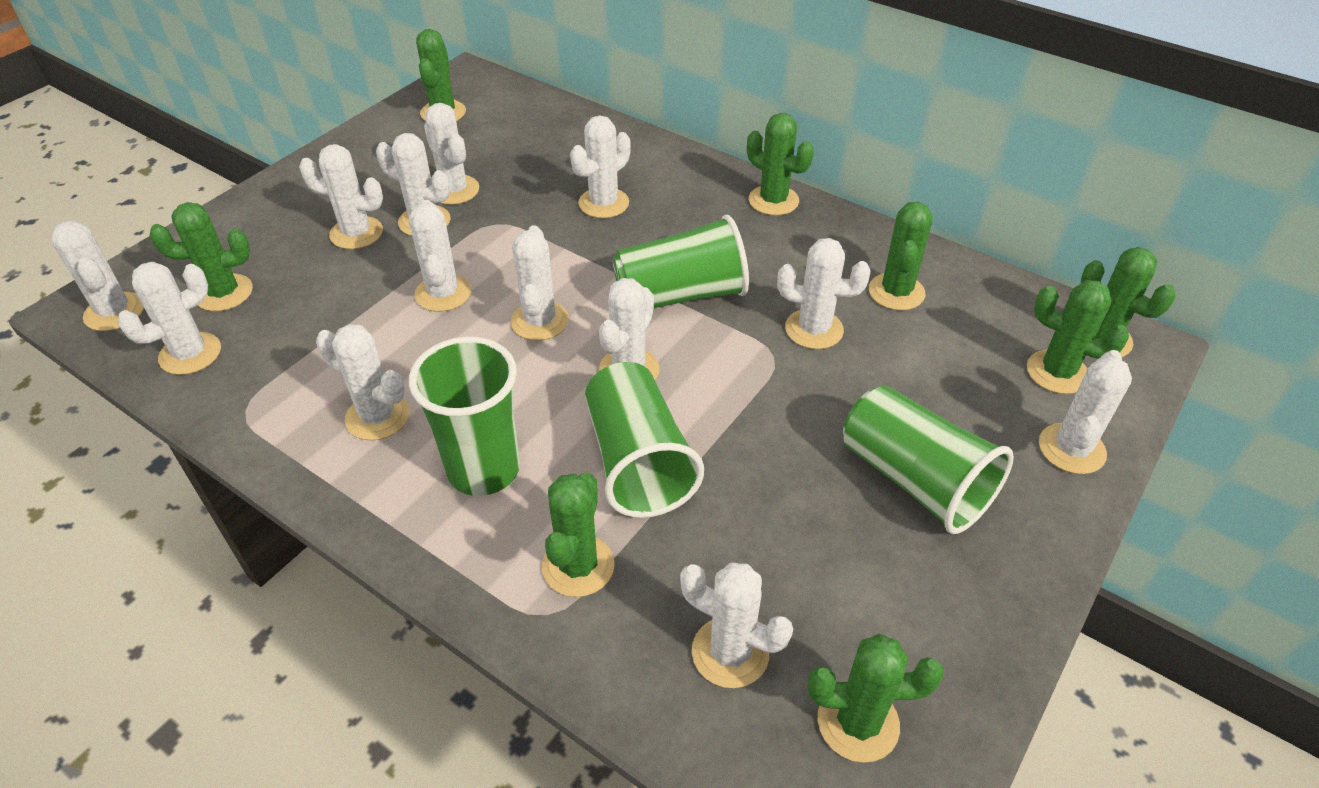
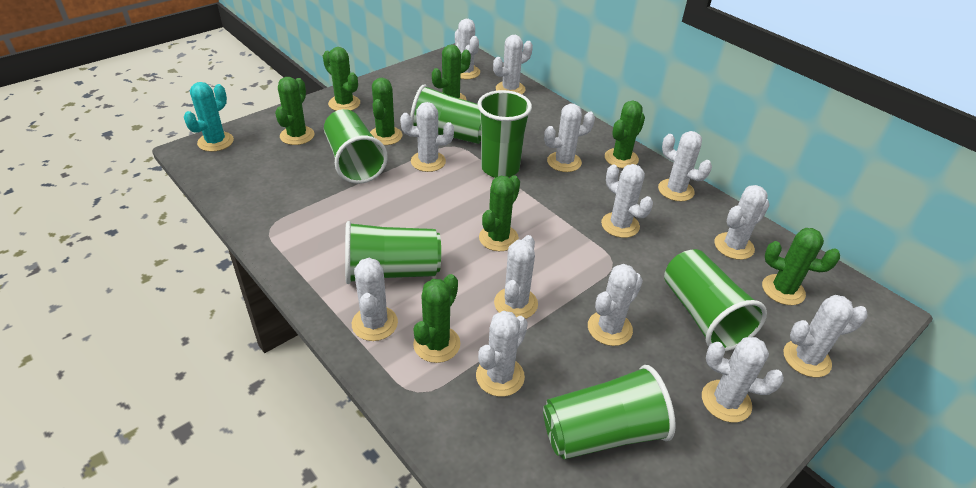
green cup: [409,337,520,496] [585,362,704,518] [613,215,749,308] [843,385,1014,534] = 4 -> [324,109,388,184] [345,221,441,284] [410,84,481,144] [477,90,532,178] [543,365,676,459] [664,249,767,351] = 6
turquoise cactus: none = 0 -> [184,82,234,152] = 1

